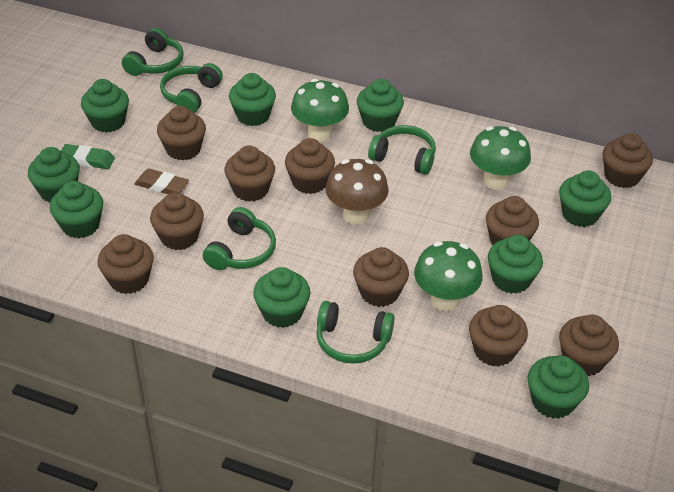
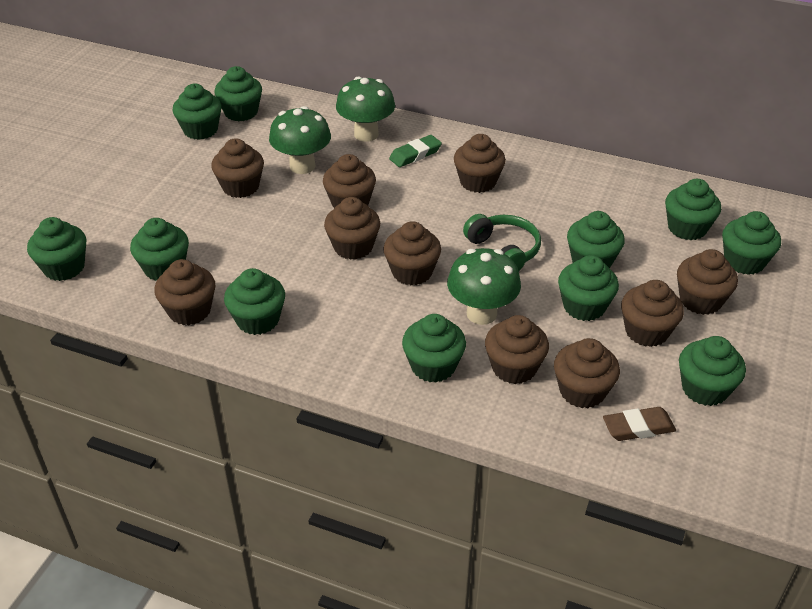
brown mushroom: [325,159,389,225] = 1 -> none = 0
green cupcake: [28,147,80,203] [50,181,103,238] [81,79,129,133] [229,73,276,126] [253,267,310,328] [357,79,404,132] [488,235,543,294] [528,355,589,419] [559,171,611,227] = 9 -> [27,217,86,281] [130,218,189,281] [173,84,222,140] [215,66,262,121] [224,268,285,335] [402,314,466,383] [558,255,619,321] [567,211,625,269] [665,179,721,240] [679,336,746,406] [722,211,781,275] = 11
green headphones: [122,28,184,76] [160,63,223,113] [203,207,276,270] [316,301,395,364] [368,125,436,174] = 5 -> [463,214,541,271] = 1

